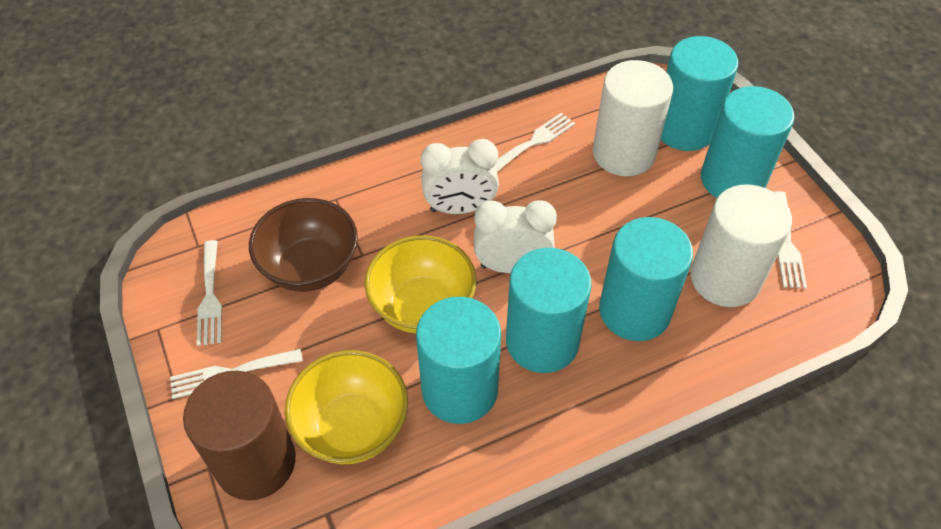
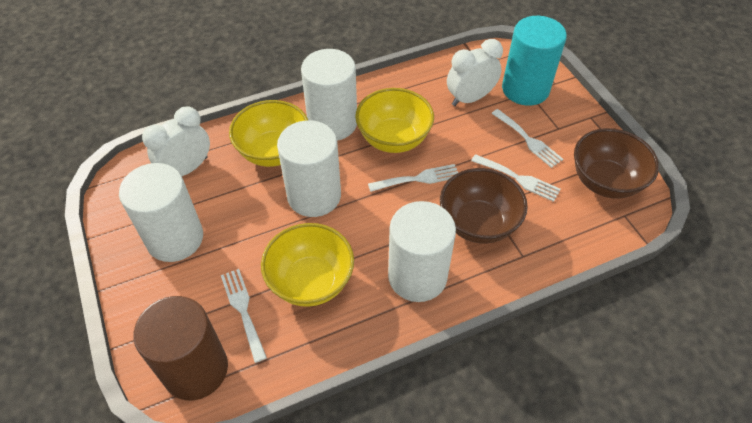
brown bowl: [249,198,358,292] = 1 -> [440,168,528,244] [574,128,659,199] = 2
turquoise cylinder: [416,297,501,424] [506,248,592,373] [599,217,693,341] [661,36,738,151] [701,86,794,198] = 5 -> [502,16,567,106] = 1
white cylinder: [593,60,673,176] [690,185,792,307] = 2 -> [119,163,203,262] [277,120,341,217] [301,49,357,141] [388,201,456,302] = 4
yellow bowl: [285,350,408,464] [365,235,477,334] = 2 -> [229,100,308,167] [261,223,354,307] [355,88,434,153] = 3

